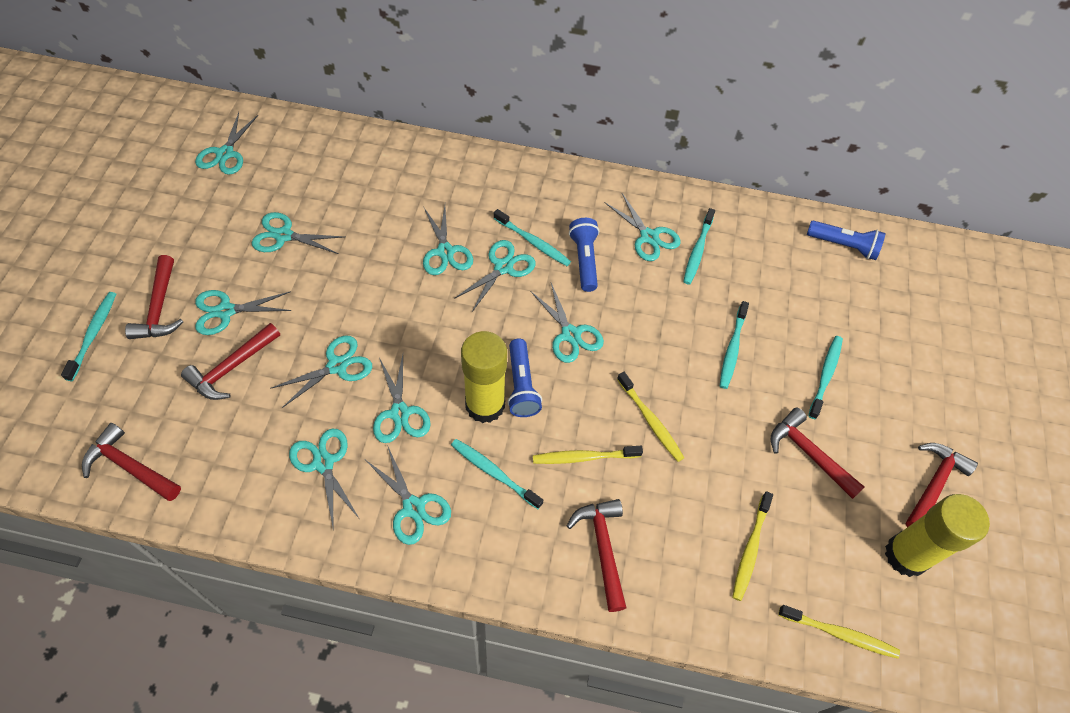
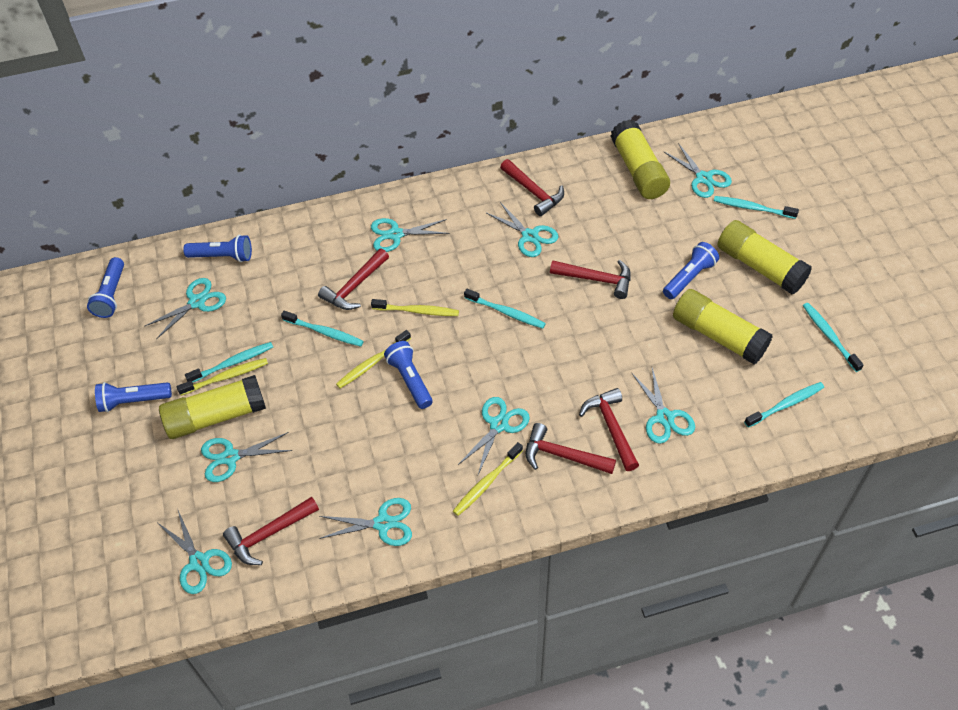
blue flashlight: [507,339,542,417] [569,218,599,292] [807,220,886,260] = 3 -> [87,257,124,318] [95,382,172,412] [183,235,252,262] [384,341,433,409] [663,242,719,299] = 5
turquoise scissors: [195,112,258,175] [195,290,292,335] [251,212,344,254] [270,335,372,408] [289,429,359,527] [366,445,451,545] [373,355,431,443] [423,206,473,275] [454,240,536,312] [530,283,604,363] [605,193,681,261] = 11 -> [144,278,226,339] [158,508,232,594] [201,432,292,482] [319,498,412,546] [371,218,450,252] [458,397,530,475] [486,202,558,257] [631,368,695,444] [663,143,732,198] = 9
yellow glue stick: [461,331,507,423] [885,494,990,577] = 2 -> [159,375,266,439] [611,120,670,199] [673,289,773,365] [717,220,812,294] = 4

